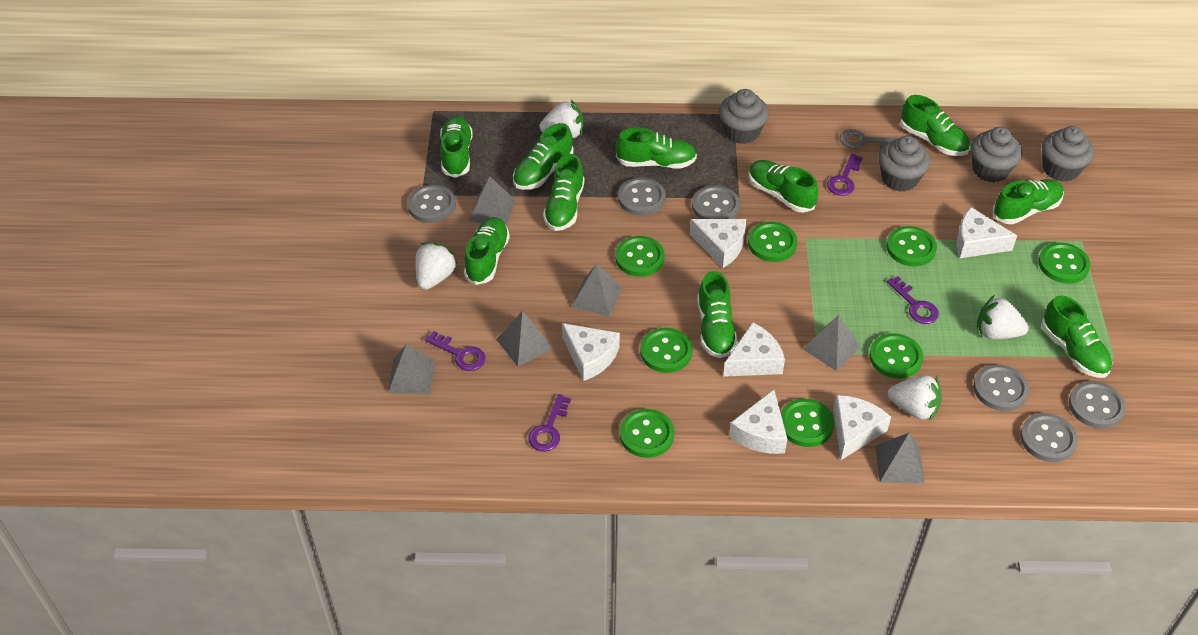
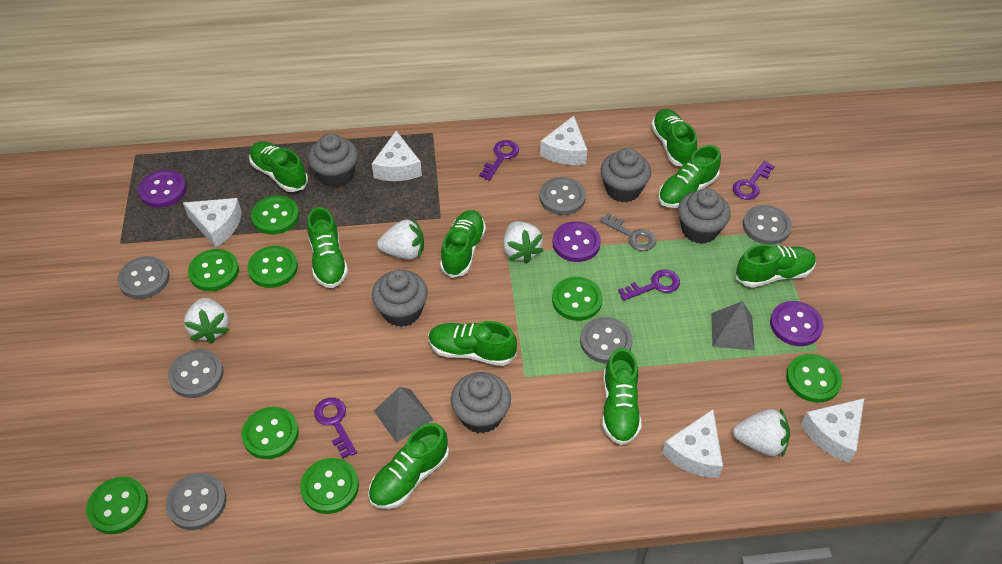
green shoe: [440,116,473,178] [464,217,510,285] [513,123,573,190] [543,154,585,231] [616,127,697,169] [697,271,738,358] [749,160,818,213] [900,95,970,156] [992,179,1064,224] [1041,295,1112,378] = 10 -> [249,141,308,192] [307,207,348,288] [368,423,449,509] [429,321,517,366] [440,210,486,278] [602,348,641,445] [651,109,697,167] [658,145,721,208] [736,244,816,288] = 9
grey cupcake: [719,89,769,144] [878,136,930,192] [970,127,1022,182] [1042,126,1094,182] = 4 -> [308,133,358,188] [372,270,428,327] [451,372,511,434] [601,148,651,202] [678,188,731,244] = 5
grey pyramid: [388,344,435,394] [469,176,516,225] [496,311,553,366] [571,264,622,317] [803,315,861,371] [875,433,925,484] = 6 -> [374,387,434,443] [711,301,754,350] = 2
purple button: none = 0 -> [138,170,187,208] [553,221,601,262] [770,301,824,346] = 3
white cheese: [562,323,620,381] [690,219,746,268] [723,322,785,377] [729,389,787,454] [833,395,891,460] [956,207,1017,258] = 6 -> [183,198,242,248] [372,131,422,181] [540,116,587,165] [662,409,723,478] [801,398,864,463] = 5

